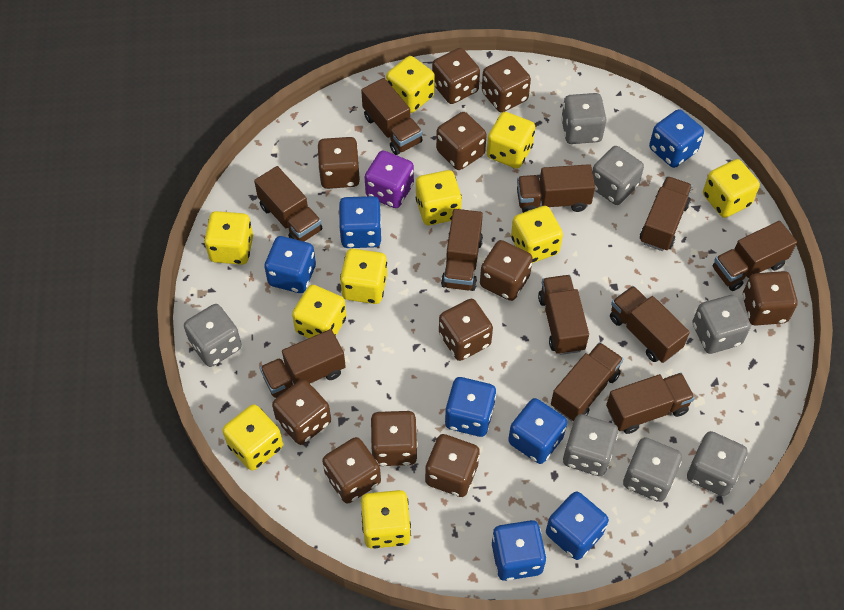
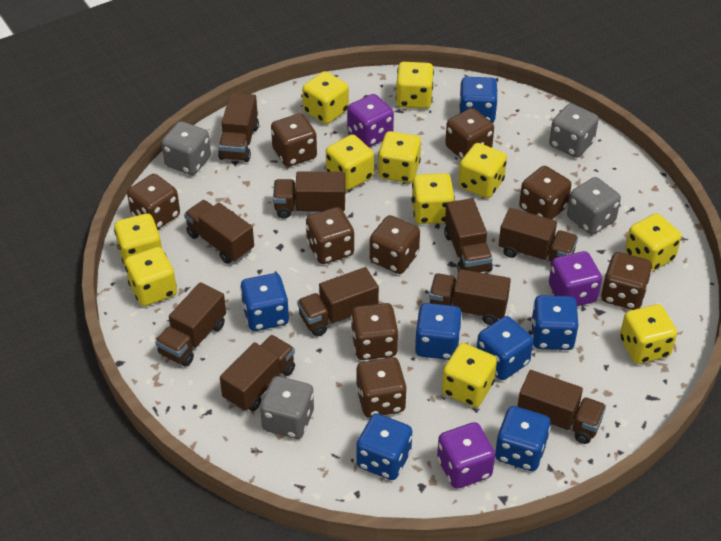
brown dice: [272,379,331,445] [317,137,360,189] [322,437,381,504] [370,411,418,466] [425,434,480,497] [432,48,480,104] [436,112,487,170] [439,299,493,361] [480,240,533,301] [482,56,531,113] [743,271,798,326] = 11 -> [127,174,180,230] [271,113,317,167] [306,207,354,264] [351,303,399,360] [356,357,407,418] [370,215,420,274] [445,108,494,159] [519,166,571,219] [601,252,652,310] = 9
brown truck: [254,166,322,241] [260,329,346,398] [361,78,422,155] [441,209,483,291] [517,164,595,213] [538,275,589,355] [551,342,623,421] [606,373,695,434] [610,286,690,363] [640,176,693,251] [713,221,797,291] = 11 -> [155,282,226,367] [184,200,254,264] [218,93,259,162] [220,335,295,411] [273,172,345,219] [297,267,379,337] [429,269,511,325] [444,198,493,272] [499,208,578,264] [517,370,606,444] = 10
grey dice: [184,304,242,367] [561,93,606,144] [563,414,618,476] [592,146,644,205] [623,437,682,502] [687,431,748,496] [692,295,751,354] = 7 -> [161,121,211,175] [260,376,314,439] [549,103,599,158] [567,177,621,235] = 4
purple dice: [365,150,414,208] = 1 -> [347,94,394,147] [437,422,495,489] [549,251,602,306] = 3
yellow dice: [204,211,253,265] [222,404,283,471] [292,285,347,338] [340,249,387,304] [361,490,411,549] [386,56,435,113] [416,170,462,225] [487,112,535,169] [511,206,563,263] [703,159,760,218] = 10 -> [114,213,162,266] [125,247,177,306] [302,71,349,124] [326,135,374,190] [378,131,421,183] [396,62,434,109] [411,173,455,224] [442,343,497,407] [458,143,507,198] [620,304,677,364] [625,213,681,272] = 11

